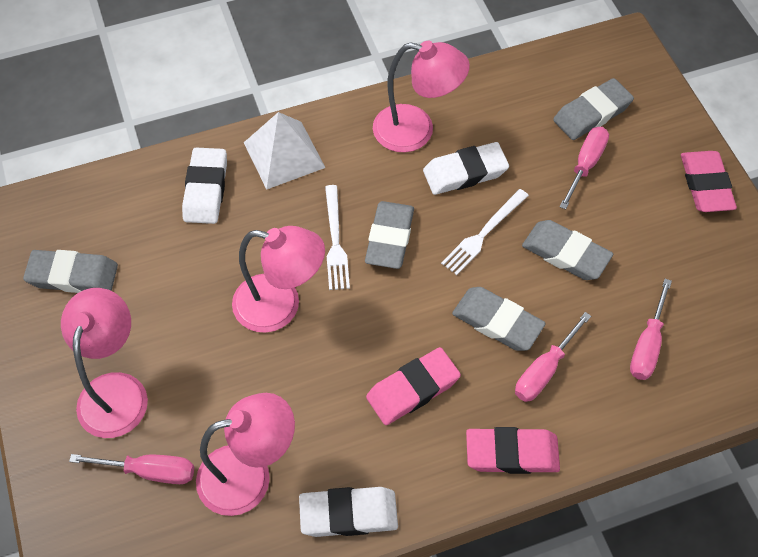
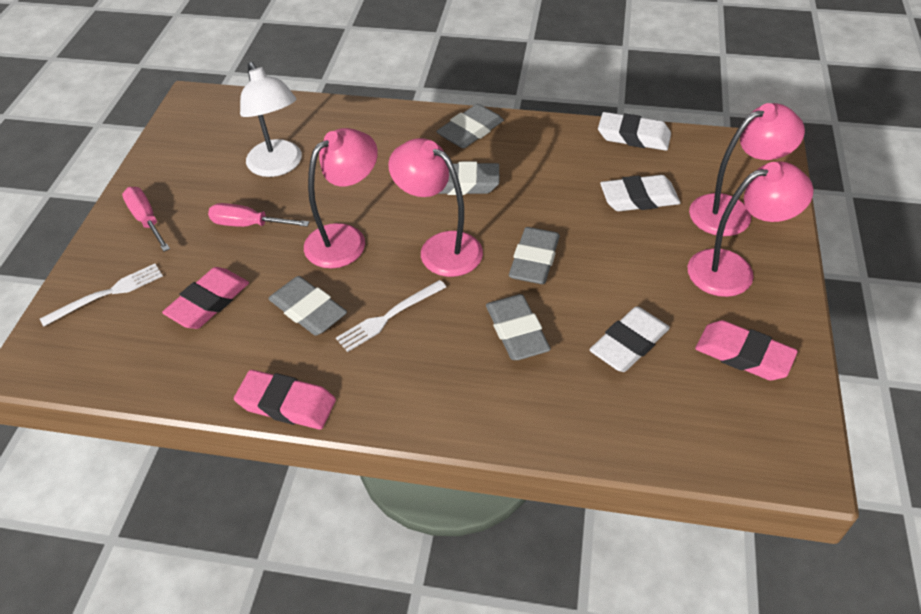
pink screwdriver: [69,454,194,484] [515,312,591,402] [559,127,609,210] [630,279,672,380] = 4 -> [122,187,170,252] [208,203,309,227] = 2
white lamp: none = 0 -> [240,62,302,177] = 1
white pyramid: [244,112,326,190] = 1 -> none = 0

